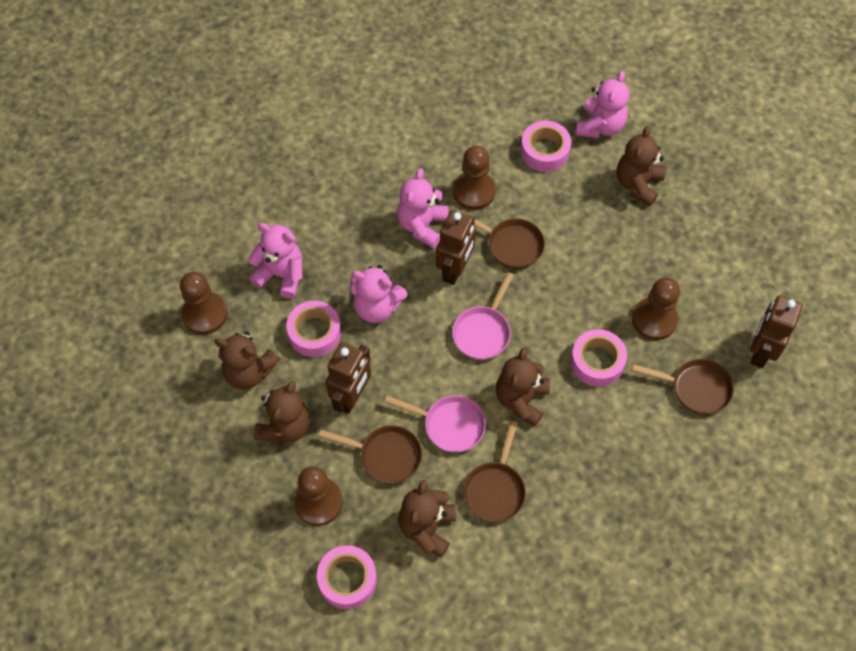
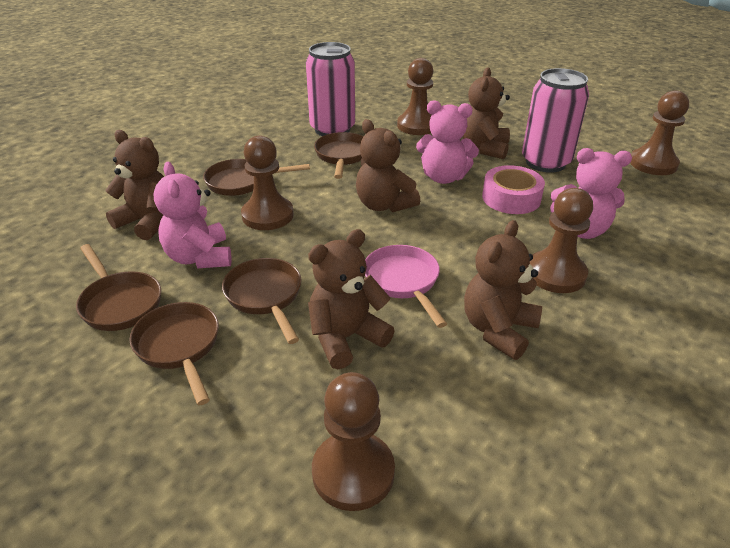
brown pan: [319,425,422,484] [457,210,545,269] [464,421,526,522] [632,359,734,414] = 4 -> [76,244,161,331] [129,302,219,405] [203,159,310,196] [222,258,301,344] [314,132,364,179] = 5
brown pawn: [180,272,227,335] [294,466,343,526] [453,146,496,210] [632,278,680,340] = 4 -> [241,136,294,230] [312,372,395,511] [397,58,433,135] [530,188,593,293] [630,90,689,175] = 5
brown robot: [326,342,371,414] [436,210,476,285] [750,295,803,368] = 3 -> none = 0
pink can: none = 0 -> [306,42,355,136] [522,68,589,173] = 2
pink pan: [385,395,486,453] [452,272,514,360] = 2 -> [365,245,447,328] = 1
pink tape: [286,301,341,357] [317,545,377,609] [521,121,571,172] [571,329,627,387] = 4 -> [482,165,545,214] = 1
pink teddy bear: [248,223,302,299] [350,265,407,323] [397,168,449,249] [576,71,629,138] = 4 -> [154,162,232,268] [416,100,479,184] [550,148,632,239] = 3

